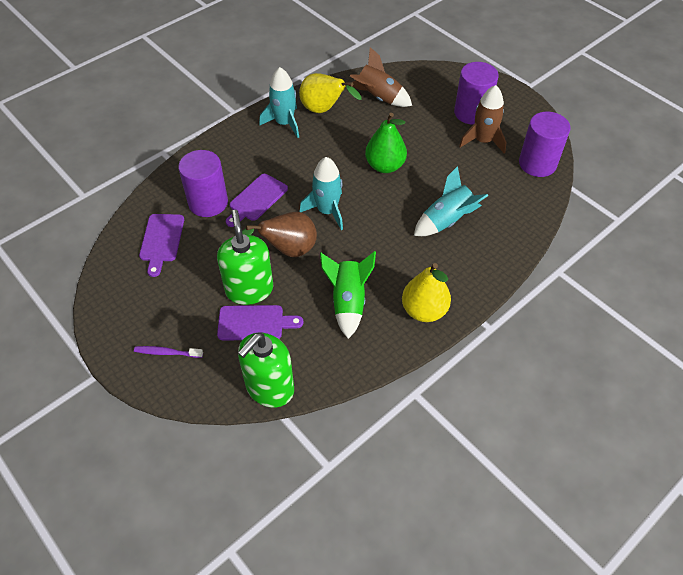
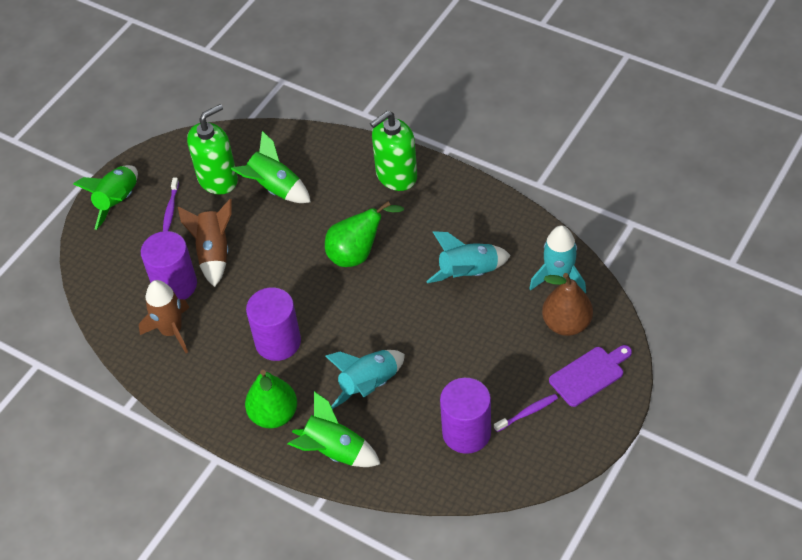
green pear: [365,113,407,173] = 1 -> [245,370,297,428] [325,201,404,267] = 2
green rocket: [320,251,376,339] = 1 -> [73,165,138,230] [231,131,311,203] [288,391,380,467] = 3
purple cutting board: [139,214,184,277] [217,305,304,341] [226,174,288,227] = 3 -> [549,345,632,407] = 1
purple toothbrush: [134,346,203,358] = 1 -> [163,178,179,231] [494,394,558,432] = 2
yellow pear: [299,73,362,113] [402,263,451,322] = 2 -> none = 0

